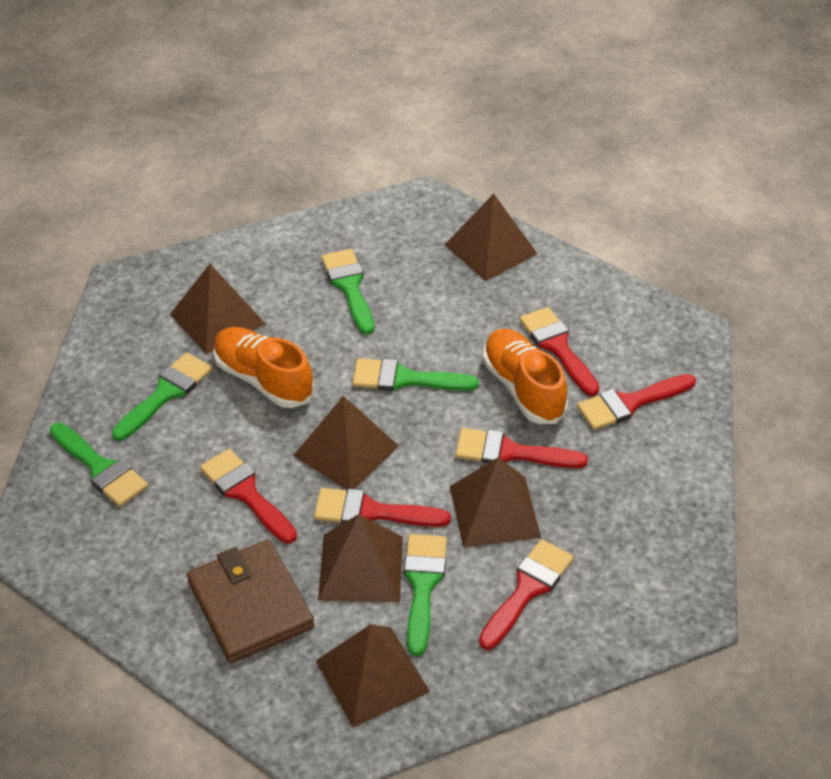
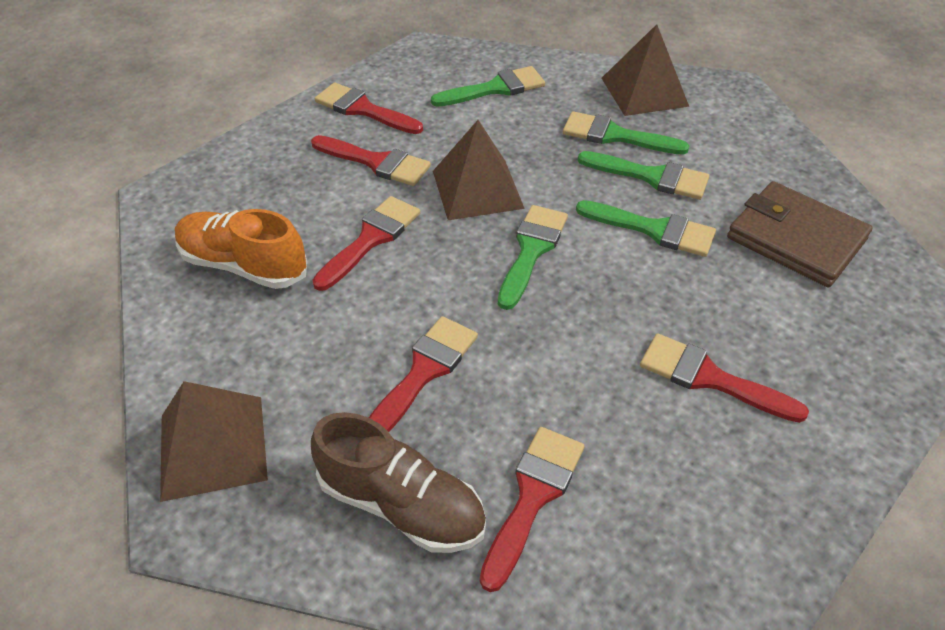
brown pyramid: [170,264,265,354] [293,396,399,489] [316,624,430,727] [318,514,403,603] [445,194,538,281] [450,457,541,548] = 6 -> [160,381,268,502] [433,120,525,220] [602,24,689,116] = 3
brown shoe: none = 0 -> [311,412,486,553] = 1
orange shoe: [213,327,314,408] [483,329,568,424] = 2 -> [175,209,307,289] = 1

